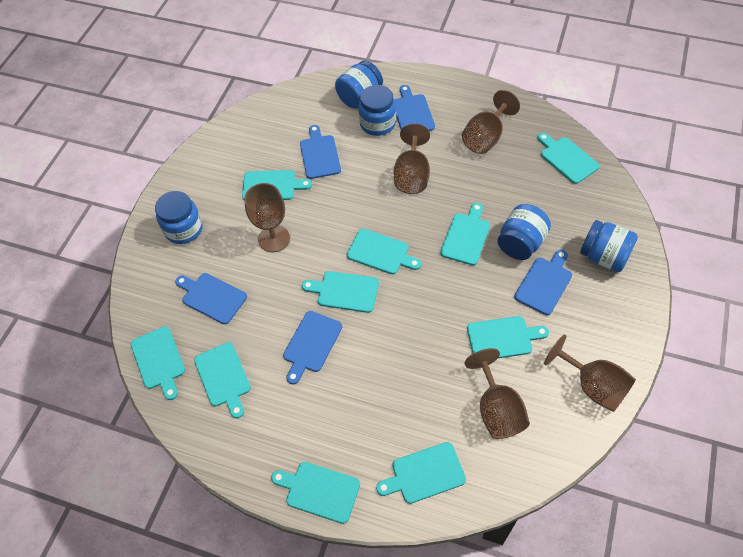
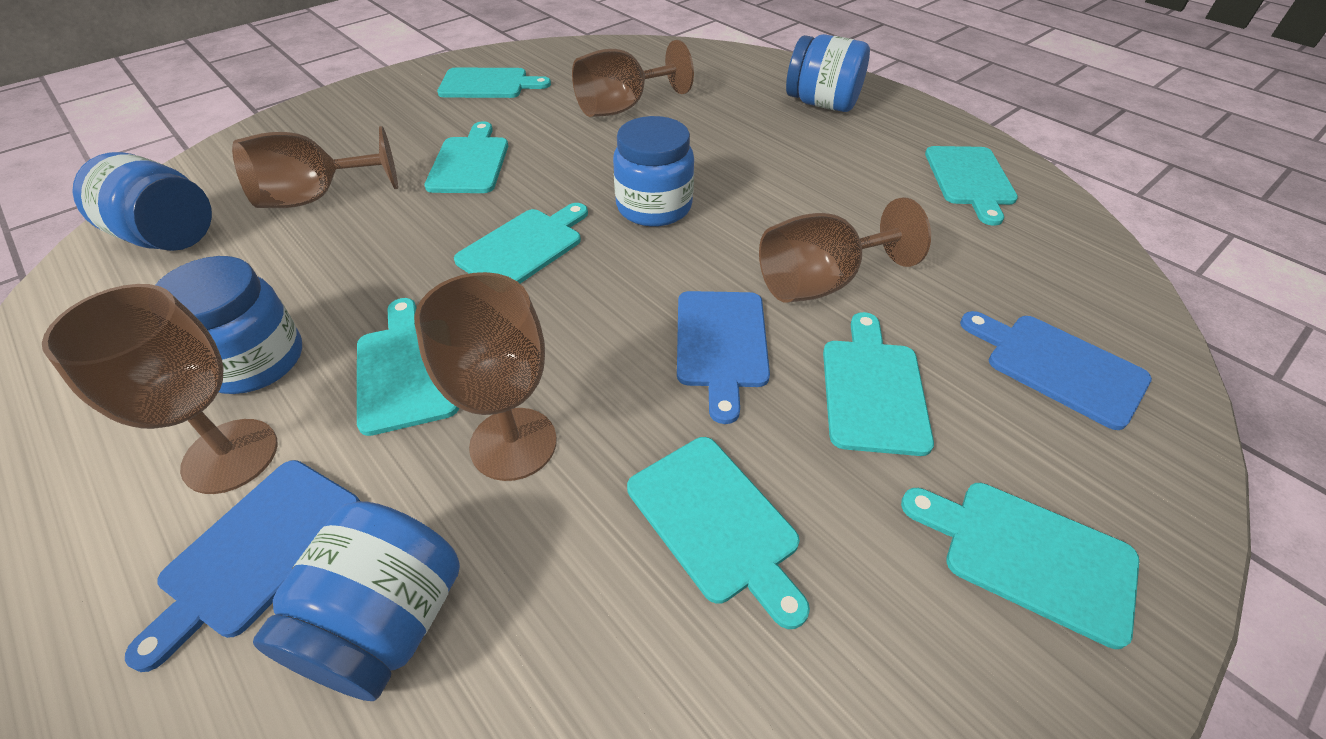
blue cutting board: [175,273,247,324] [283,311,342,384] [300,125,341,179] [394,85,435,131] [514,250,572,315] = 5 -> [125,460,360,672] [677,291,770,424] [960,311,1152,430] = 3
turquoise cutting board: [131,326,185,400] [194,342,251,418] [242,170,312,200] [271,462,360,524] [302,271,379,313] [347,229,421,274] [376,442,466,504] [440,203,490,265] [467,316,549,358] [538,133,600,184] = 10 -> [357,298,459,436] [424,121,508,193] [437,68,551,98] [454,203,588,283] [627,437,810,629] [823,312,934,456] [901,483,1139,649] [925,146,1018,226] = 8

